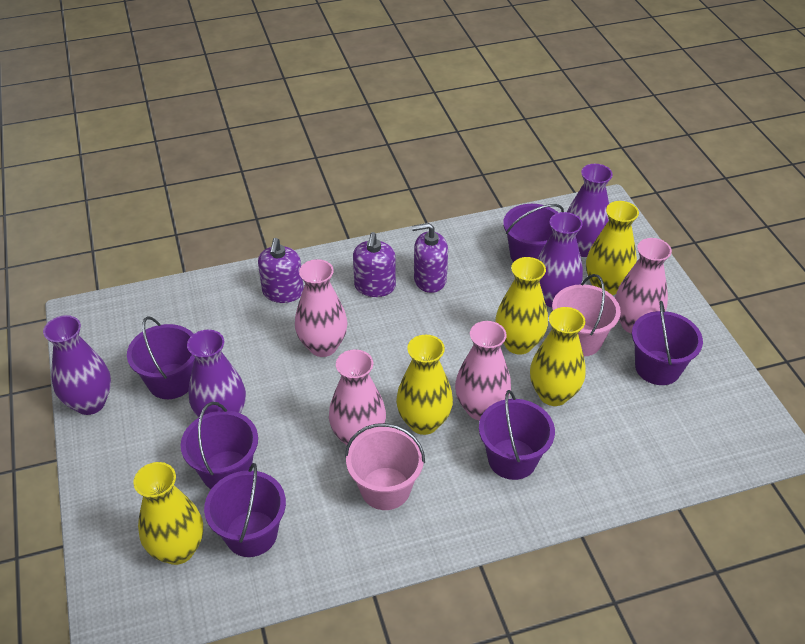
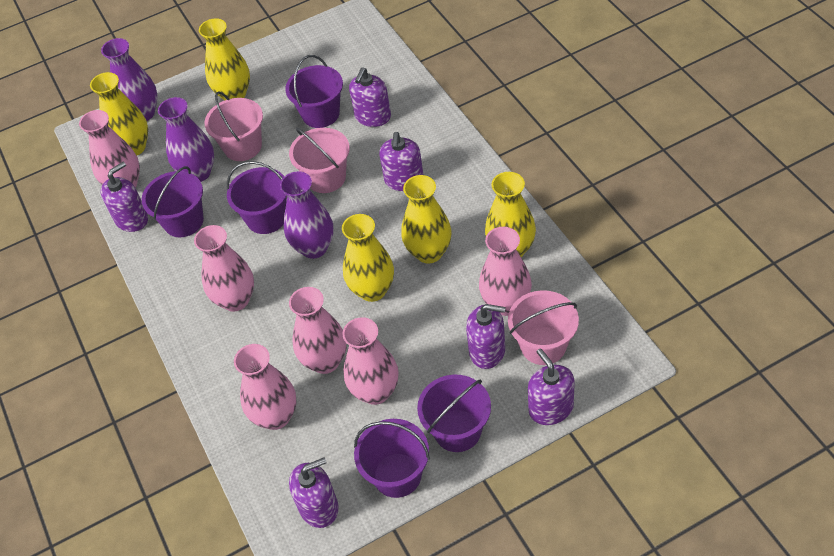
pink bucket: [345,423,425,510] [552,274,621,356] = 2 -> [204,91,263,161] [289,127,350,193] [508,290,579,365] = 3
pink vase: [295,259,348,357] [329,349,386,445] [455,321,511,420] [615,238,672,334] = 4 -> [79,110,140,188] [194,225,254,312] [234,344,297,430] [289,287,346,374] [342,317,399,405] [479,227,532,316] = 6
purple bucket: [127,316,195,399] [181,402,258,489] [204,463,286,557] [479,390,555,480] [503,204,564,262] [632,301,703,385] = 6 -> [142,166,204,237] [227,161,287,234] [285,55,343,128] [354,419,430,498] [417,375,491,452] = 5
purple soap dispenser: [258,238,304,303] [353,232,396,297] [412,223,448,293] = 3 -> [101,162,148,232] [289,458,339,528] [349,68,391,127] [379,132,423,191] [466,304,506,369] [528,349,575,425] = 6
purple vase: [43,315,111,415] [187,330,246,418] [537,212,583,308] [567,164,613,257] = 4 -> [101,38,158,121] [158,97,214,182] [280,171,334,259] = 3

